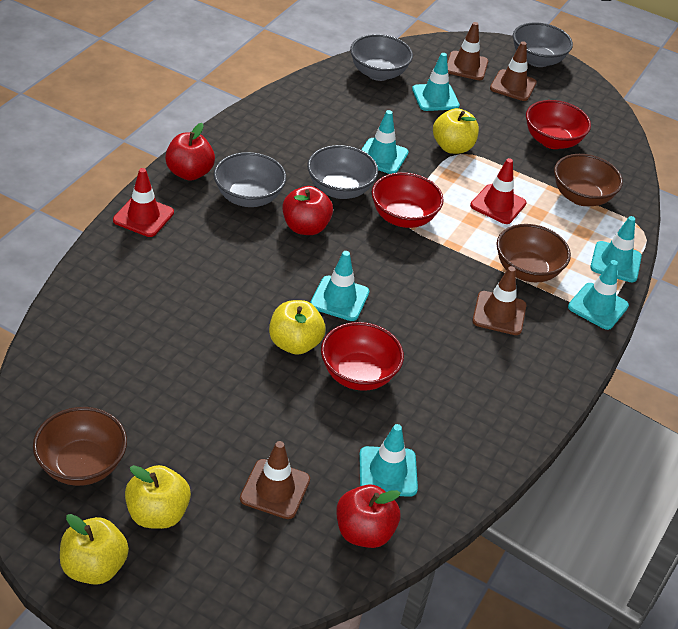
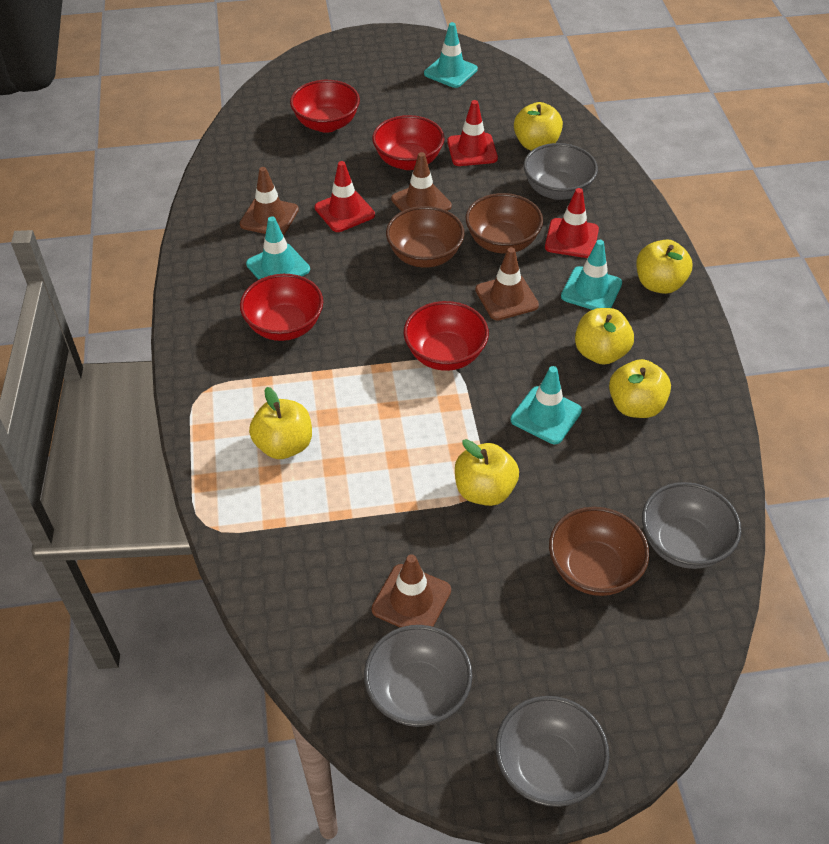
red apple: [165,123,215,181] [282,186,333,235] [336,485,401,548] = 3 -> none = 0
red bowl: [321,322,404,391] [372,172,444,228] [526,100,591,149] = 3 -> [240,274,323,341] [290,80,360,133] [372,115,445,170] [404,301,489,371] = 4
red traffic cone: [113,168,174,237] [470,158,527,224] = 2 -> [315,161,375,232] [447,100,498,166] [545,188,599,258] = 3
turquoise traffic cone: [310,251,369,321] [359,424,418,497] [361,110,409,174] [412,53,460,111] [568,260,629,330] [590,216,642,282] = 6 -> [246,216,310,280] [424,22,478,88] [511,366,582,444] [561,240,622,310] = 4
yellow apple: [60,514,129,585] [125,465,191,529] [269,300,325,355] [433,108,479,154] = 4 -> [249,387,312,459] [455,439,519,506] [514,102,563,151] [575,308,634,365] [609,359,671,418] [636,239,693,294] = 6

